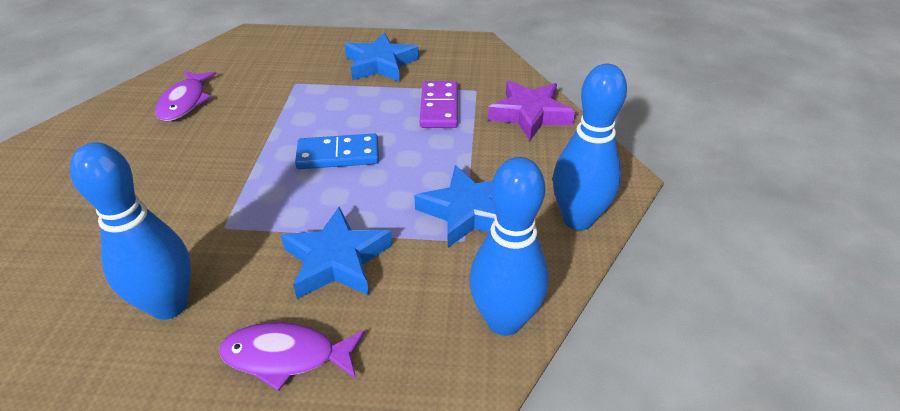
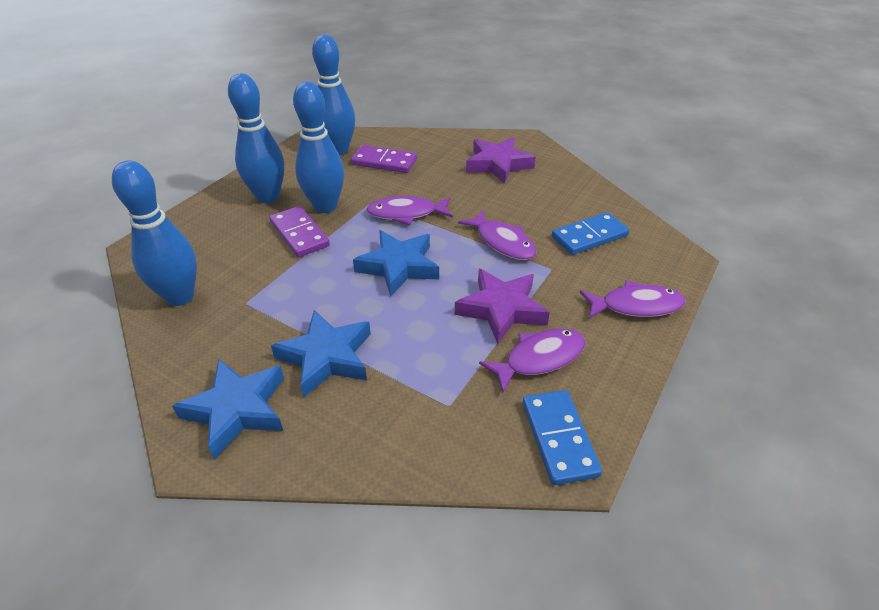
blue bowling pin: [70,142,191,320] [469,157,549,336] [553,64,627,230] = 3 -> [112,160,197,306] [228,74,284,203] [293,82,344,213] [312,35,356,155] = 4
blue domino: [295,134,379,169] = 1 -> [523,390,602,485] [552,212,629,255] = 2
purple domino: [420,81,458,128] = 1 -> [269,206,330,257] [351,145,417,173] = 2
purple fish: [155,70,217,121] [219,322,365,391] = 2 -> [366,196,453,225] [458,210,536,260] [479,329,585,393] [580,280,686,319] = 4
purple star: [488,81,575,140] = 1 -> [455,269,550,344] [466,137,536,184] = 2

